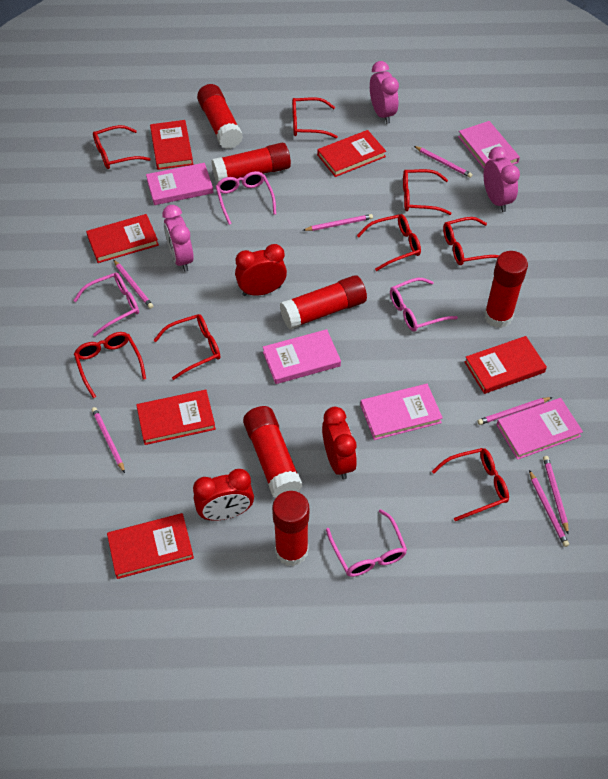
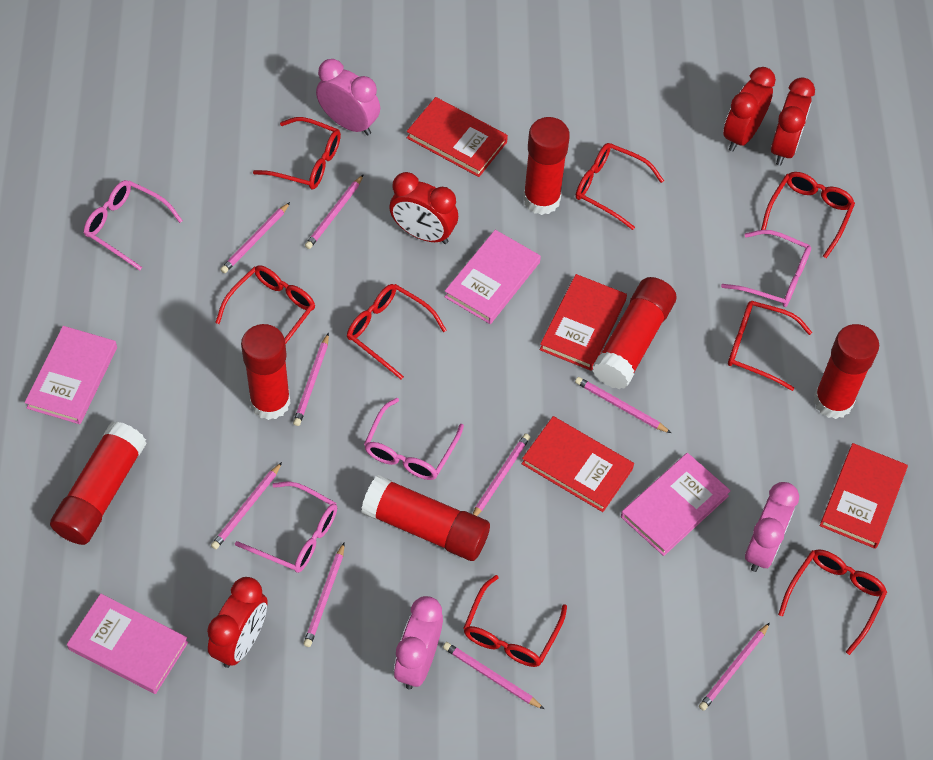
pink book: [146,163,213,205] [263,329,341,384] [360,384,443,440] [458,121,520,169] [497,398,583,460] = 5 -> [25,326,117,424] [67,594,188,694] [445,230,541,324] [621,453,731,556] = 4
pink pencil: [92,407,125,473] [113,259,153,309] [303,214,373,231] [414,146,472,178] [477,397,553,425] [529,470,569,547] [543,456,569,534] = 7 -> [211,462,282,550] [220,202,290,273] [293,333,329,426] [303,543,344,647] [305,174,364,249] [443,642,544,709] [473,433,530,516] [575,377,671,433] [699,622,770,711] = 9
red book: [86,214,159,263] [107,513,194,579] [136,390,216,445] [150,120,193,170] [317,130,386,177] [465,336,547,394] = 6 -> [407,97,508,177] [522,416,634,512] [540,274,627,371] [820,443,908,549] = 4
red clock: [193,469,254,521] [235,244,287,296] [322,407,357,479] = 3 -> [207,577,268,668] [389,172,458,244] [723,67,776,151] [771,77,815,165] = 4

